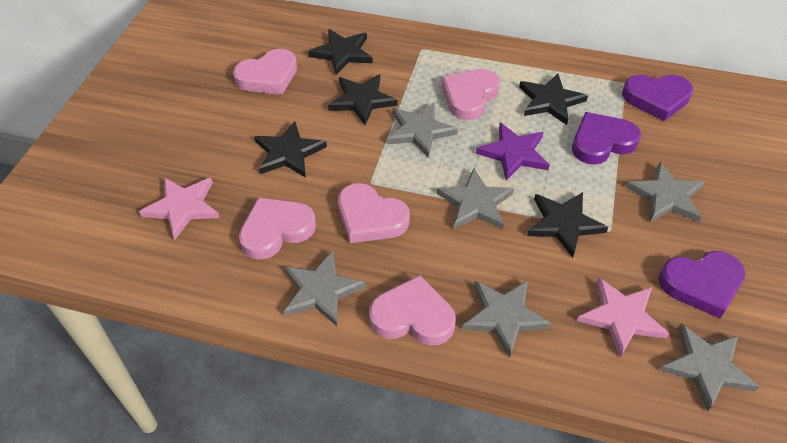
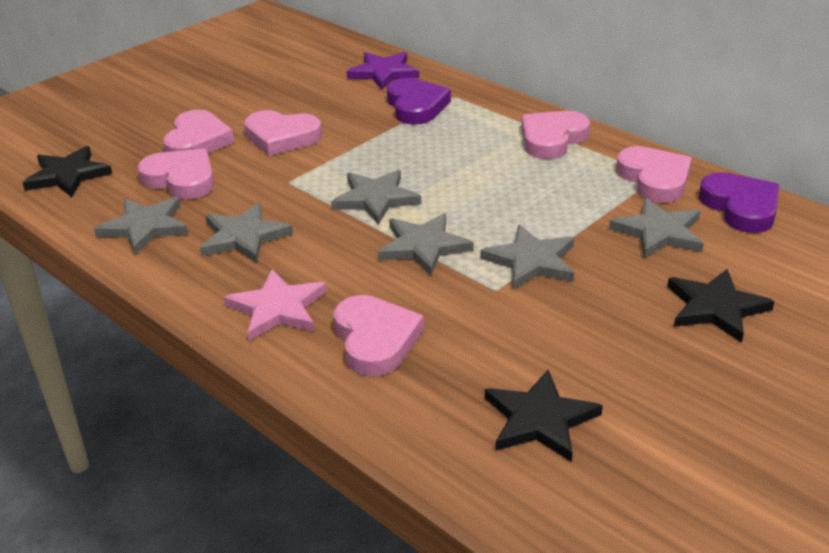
black star: [254,121,327,178] [308,29,373,75] [328,74,397,125] [519,74,588,125] [527,192,608,258] = 5 -> [23,146,112,197] [485,370,603,462] [667,269,775,343] = 3
pink heart: [233,49,297,95] [239,198,316,259] [338,183,410,243] [369,275,456,345] [442,69,500,120] = 5 -> [138,149,214,199] [163,110,234,154] [244,110,322,156] [334,295,424,376] [521,111,590,159] [616,146,692,203] = 6
pink star: [139,177,220,240] [577,277,670,357] = 2 -> [224,269,327,341] = 1
purple heart: [572,112,641,165] [622,75,693,121] [659,251,745,318] = 3 -> [387,78,451,125] [699,172,779,233] = 2

